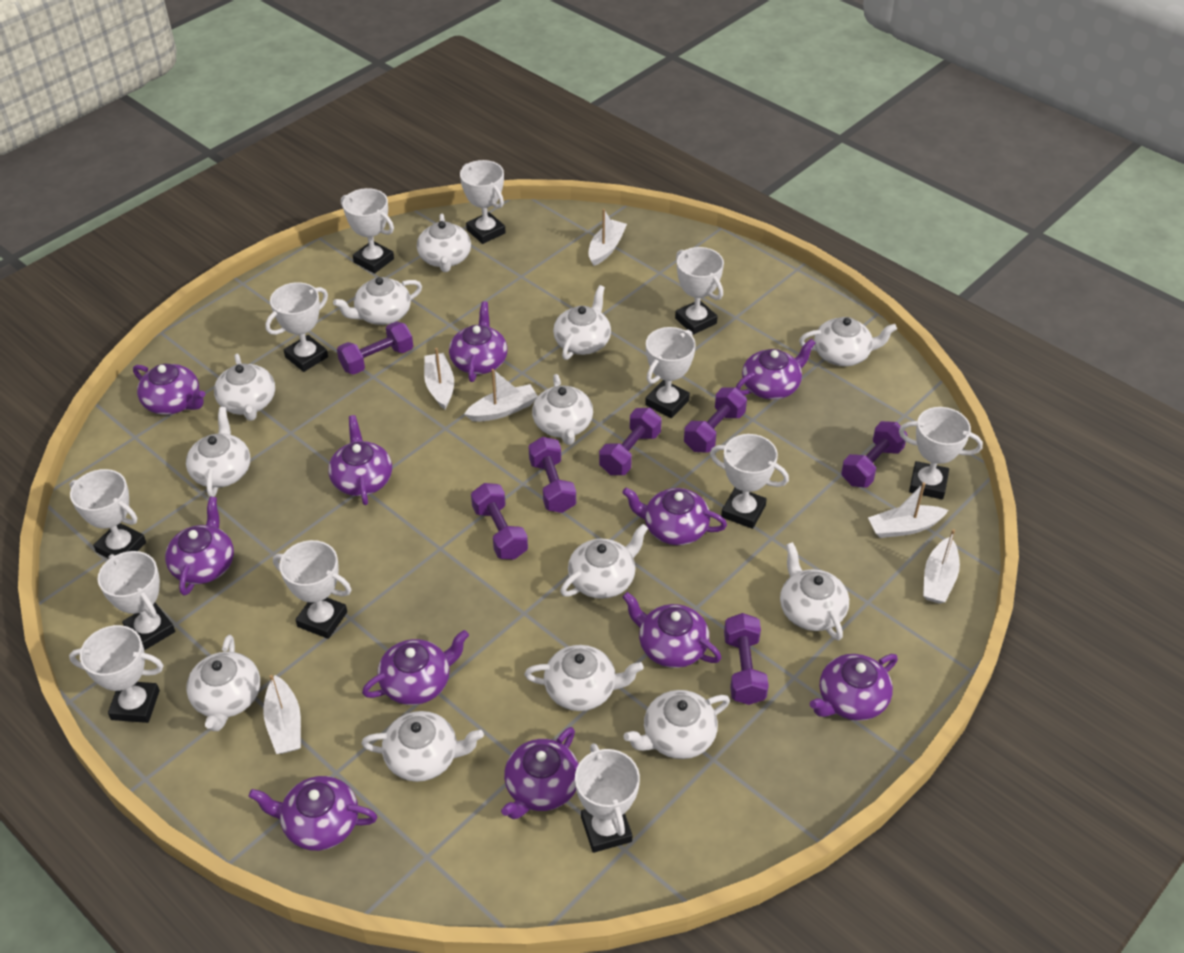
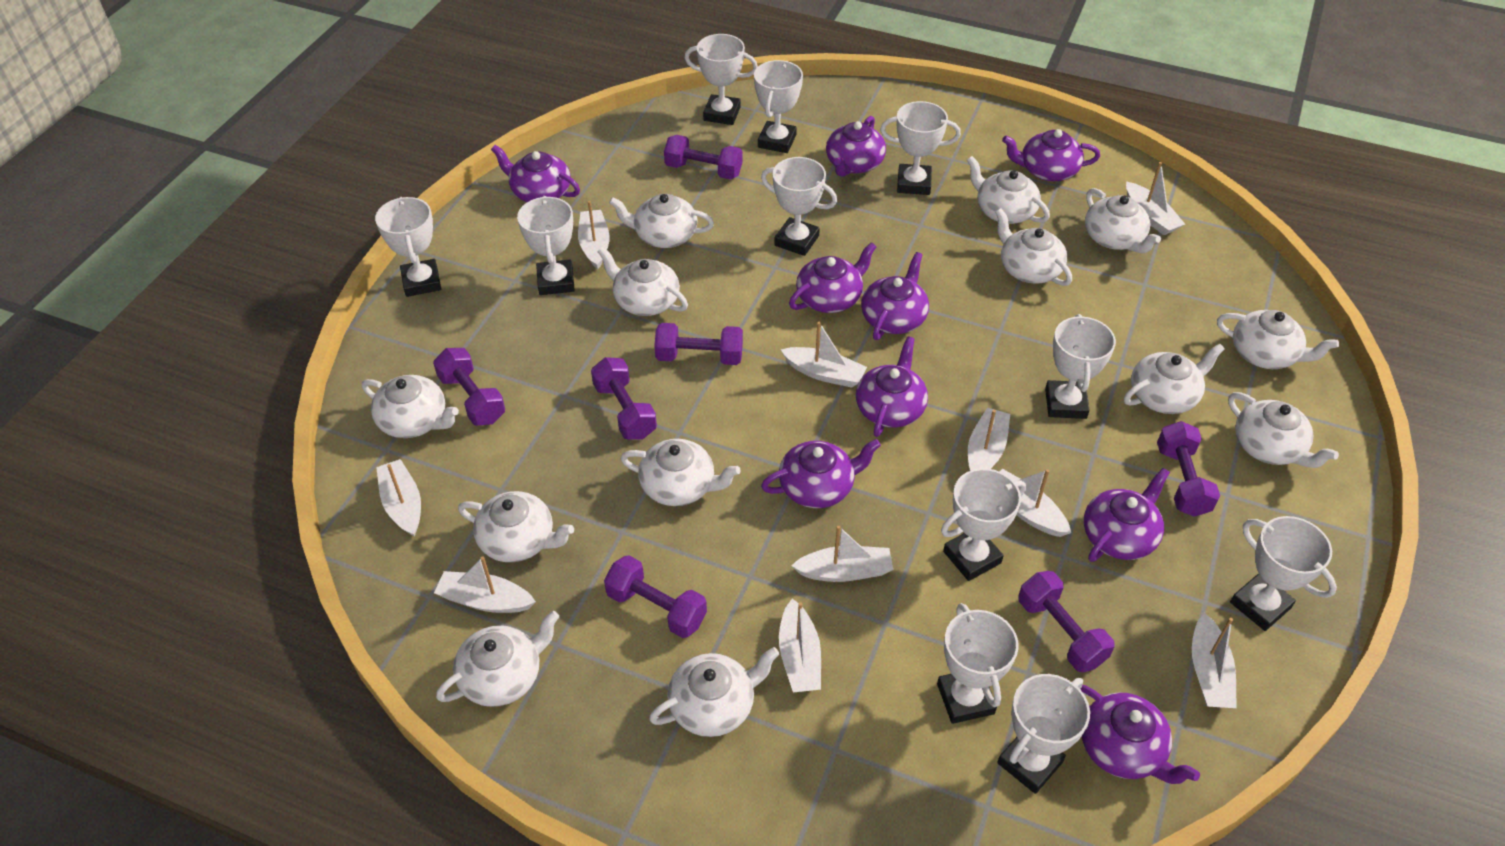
purple teapot: [133,364,205,415] [165,497,234,596] [249,776,378,851] [328,415,392,505] [362,630,469,705] [449,301,508,382] [501,727,578,819] [622,487,727,545] [622,592,721,668] [736,339,816,400] [810,654,898,721] = 11 -> [491,145,580,202] [761,439,881,508] [789,242,876,313] [826,116,886,177] [856,336,928,437] [861,252,929,340] [1002,129,1100,181] [1080,685,1200,784] [1084,468,1170,562] = 9
white boat: [263,675,301,754] [424,348,454,409] [464,369,538,422] [588,209,627,266] [868,482,948,538] [923,529,960,604] = 6 -> [376,459,421,537] [434,556,536,613] [578,201,610,269] [779,598,821,692] [781,322,867,388] [791,526,893,582] [968,408,1010,471] [999,469,1071,537] [1126,162,1185,235] [1192,613,1237,708] = 10
white trophy: [69,469,146,559] [69,625,164,723] [98,551,175,650] [265,282,328,372] [273,540,351,639] [341,188,394,273] [460,160,506,244] [575,743,640,853] [645,327,696,418] [675,247,724,335] [710,434,789,529] [899,407,983,499] = 12 -> [375,197,441,297] [517,196,575,295] [685,34,758,125] [754,60,803,153] [761,157,837,256] [880,101,961,195] [937,603,1019,724] [941,468,1026,581] [997,674,1090,794] [1045,314,1116,419] [1230,516,1337,631] = 11

